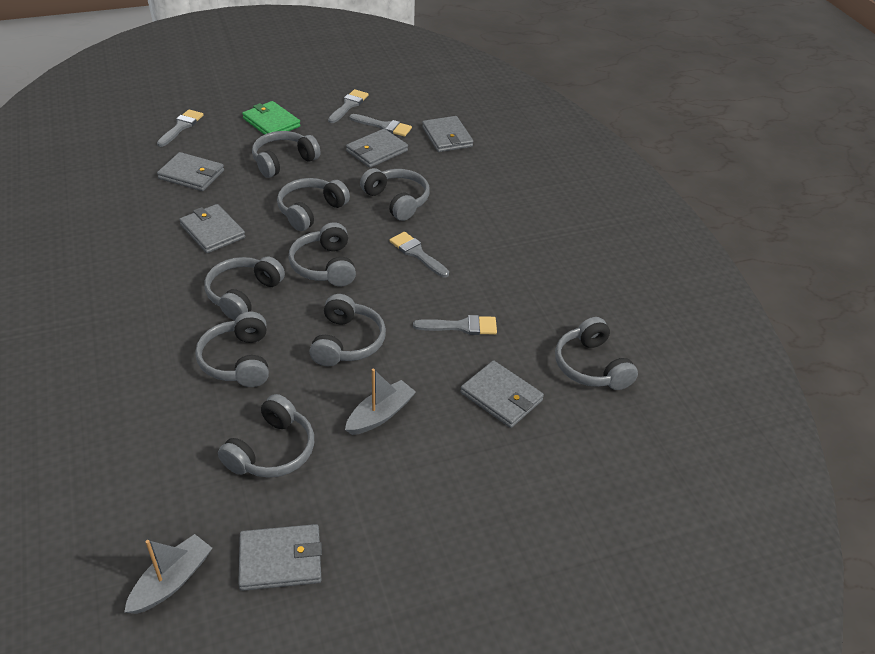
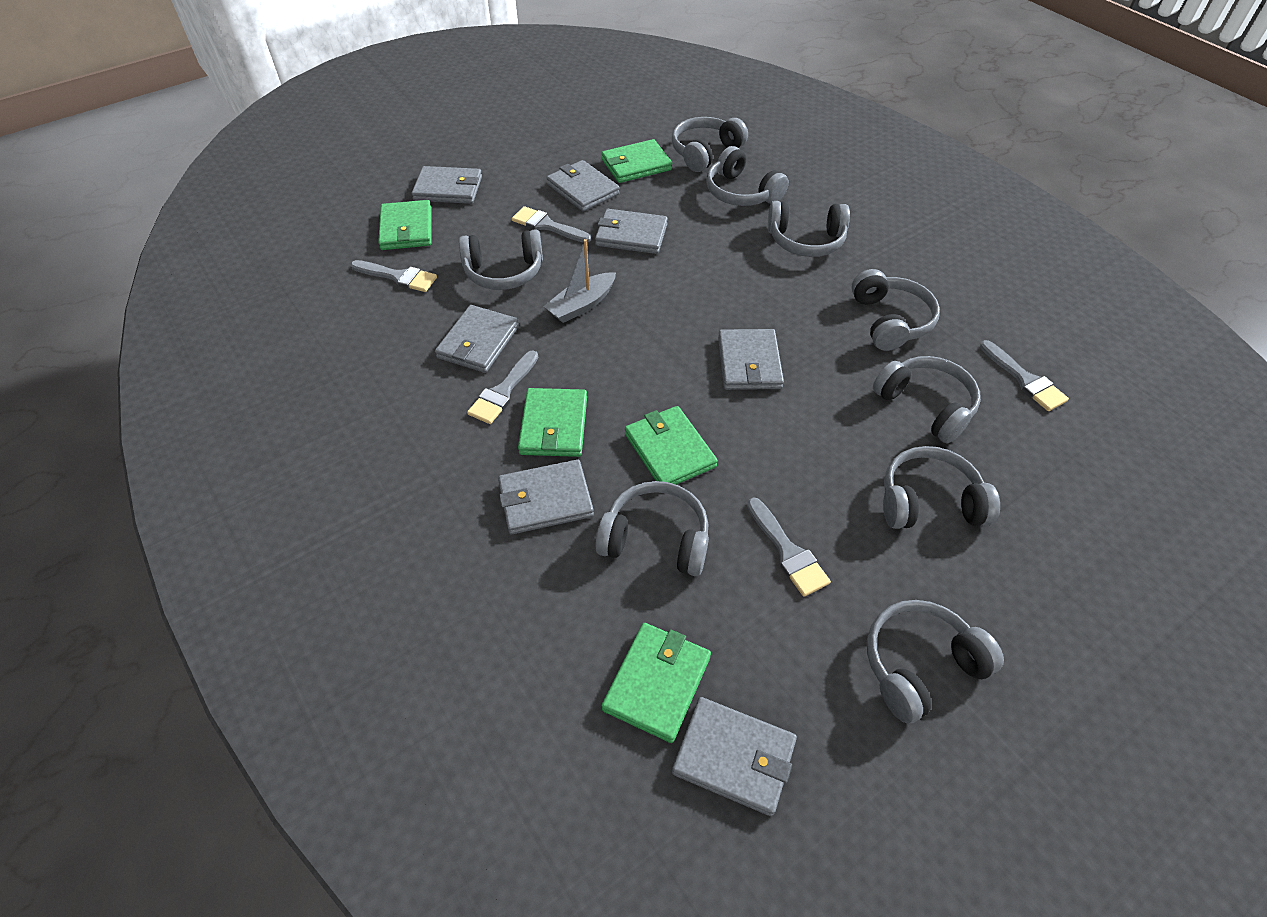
green wallet: [242,101,301,135] = 1 -> [378,200,431,250] [518,388,587,457] [601,139,672,183] [602,623,711,743] [625,406,718,485] = 5
grey boat: [124,534,212,614] [345,369,416,435] = 2 -> [544,239,616,323] = 1
grey wallet: [157,152,224,191] [179,204,245,253] [238,524,322,591] [346,129,408,168] [422,116,473,152] [460,360,544,428] = 6 -> [412,166,482,204] [435,305,519,373] [498,459,594,534] [546,160,620,211] [595,209,668,254] [672,697,797,816] [718,329,784,390] = 7

